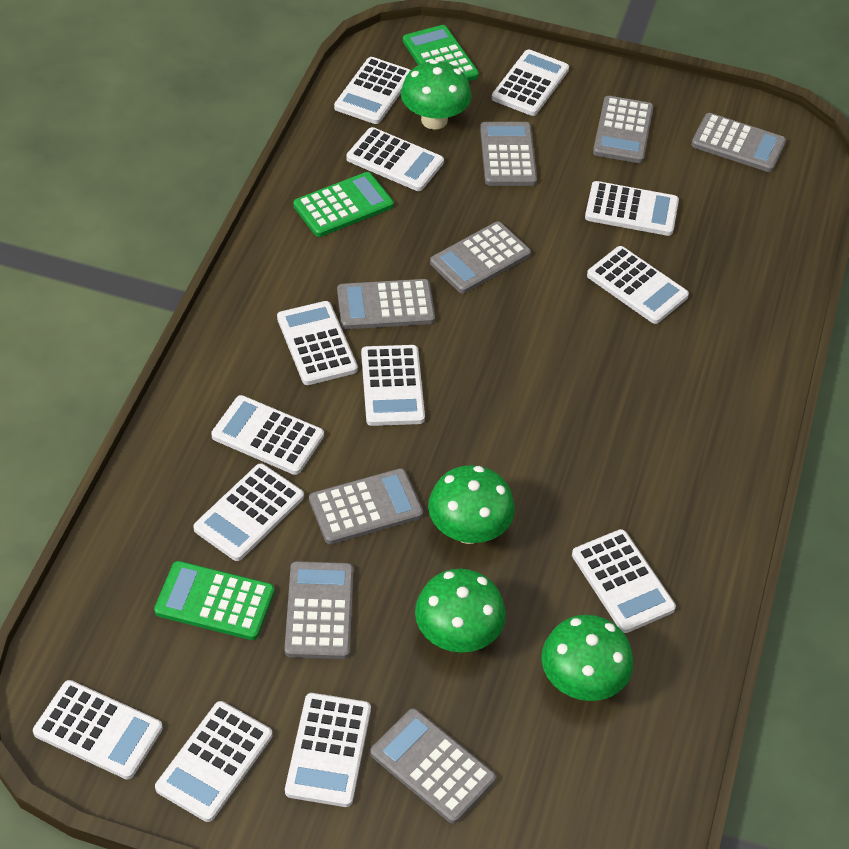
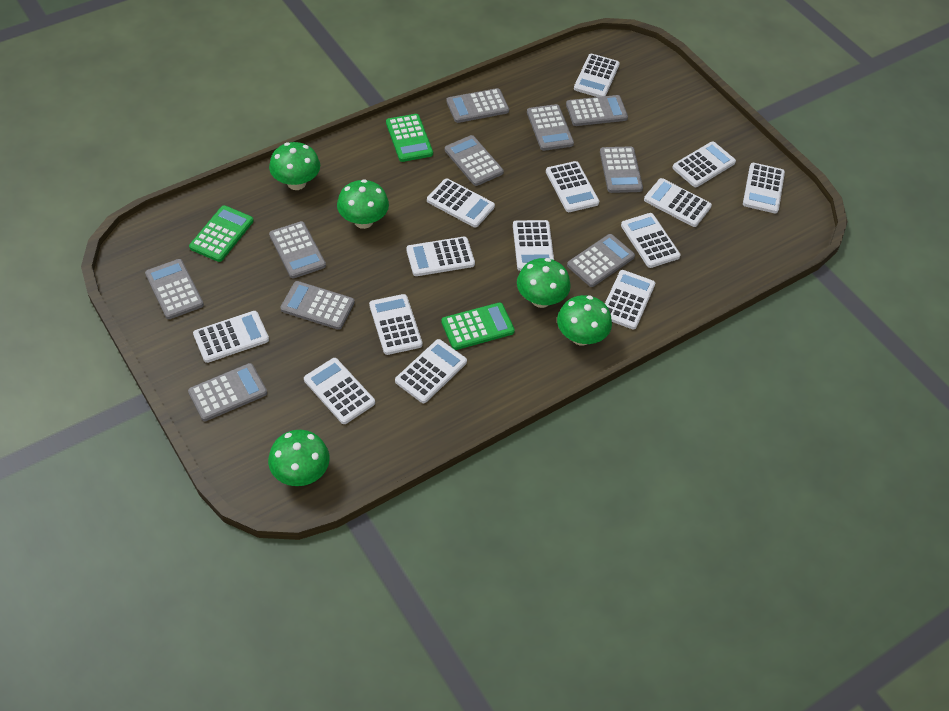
green mushroom: [401,60,471,130] [415,569,506,653] [428,465,515,544] [541,615,633,701] = 4 -> [268,430,330,486] [269,142,320,190] [337,179,389,229] [517,258,571,308] [557,295,612,346] = 5
grey calculator: [285,561,354,659] [309,468,423,544] [337,279,435,329] [370,708,496,824] [430,222,531,294] [480,122,537,186] [593,96,653,163] [691,113,786,172] = 8 -> [145,259,204,319] [188,363,267,421] [269,221,326,279] [280,281,355,330] [445,135,504,186] [446,88,509,123] [527,104,574,151] [566,95,628,126] [567,234,635,287] [600,146,643,193] = 10
white calculator: [33,680,163,780] [155,701,272,822] [193,463,304,561] [211,395,324,475] [277,301,358,385] [285,693,371,807] [334,57,411,124] [346,127,444,191] [361,345,425,426] [492,49,569,116] [572,529,676,633] [585,181,679,236] [587,246,689,324] = 13 -> [193,311,269,363] [304,358,375,424] [369,294,422,355] [395,339,467,403] [406,237,475,276] [427,178,495,228] [513,220,554,271] [546,161,599,212] [574,54,620,97] [605,270,655,330] [621,213,681,268] [644,178,712,227] [672,142,736,187] [743,163,785,214] = 14

